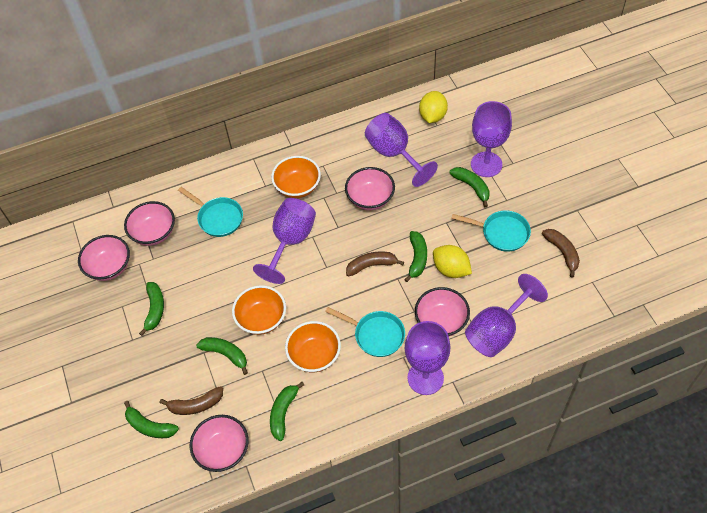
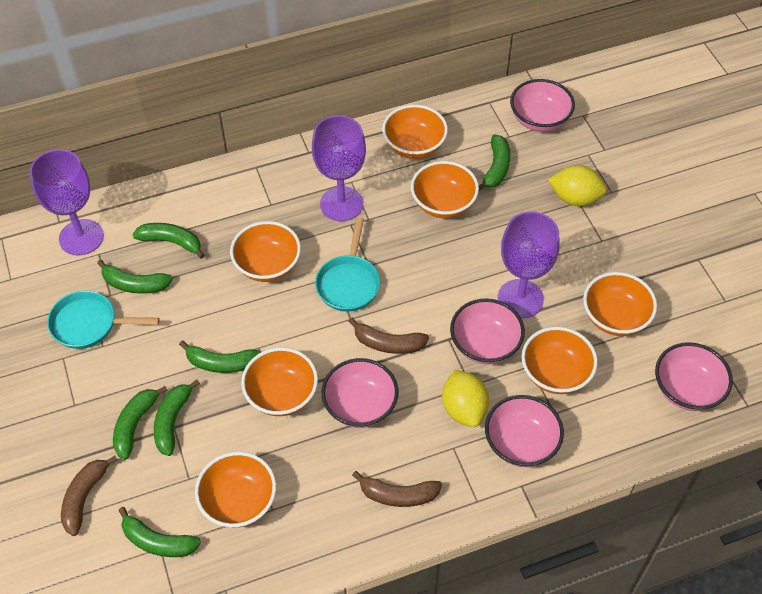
green banana: [124,401,179,438] [139,282,164,336] [196,337,248,375] [270,382,304,441] [404,231,427,282] [449,167,490,207] = 6 -> [97,260,173,294] [113,386,168,460] [118,507,201,557] [132,223,205,259] [154,379,200,456] [179,341,261,373] [479,135,510,191] = 7
orange bowl: [232,285,286,335] [271,156,321,198] [285,321,341,372] = 3 -> [195,452,276,528] [230,221,301,282] [241,347,318,416] [382,105,448,159] [411,161,479,218] [521,327,598,394] [583,272,657,336] = 7
purple goblet: [253,198,316,284] [365,113,438,187] [405,321,451,395] [465,274,548,357] [471,101,512,177] = 5 -> [29,149,104,256] [312,115,366,221] [498,212,560,318] = 3
turquoise pan: [178,187,243,237] [325,307,405,357] [451,211,531,252] = 3 -> [47,291,160,349] [315,217,380,312] = 2

